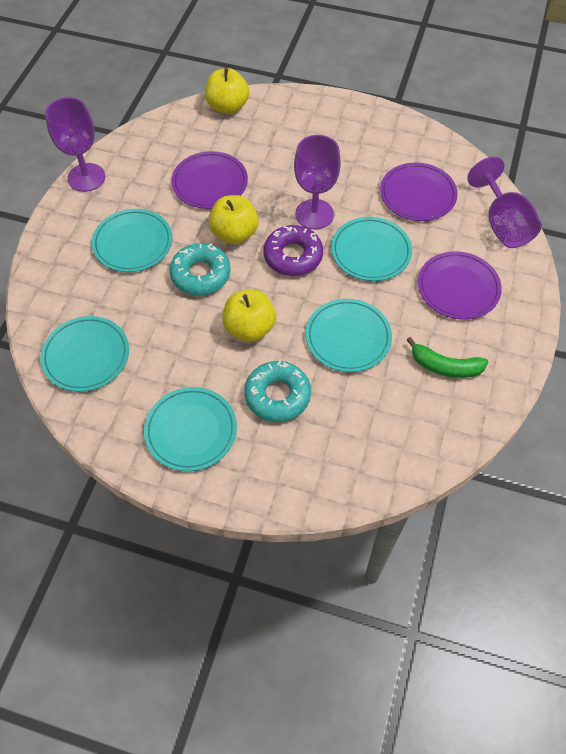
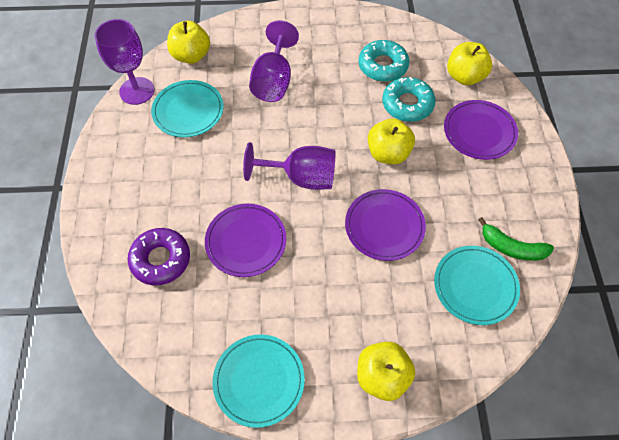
turquoise plate: [41,316,129,392] [92,209,172,272] [144,387,237,471] [306,299,392,372] [331,217,412,281] = 5 -> [151,80,224,137] [213,335,305,428] [434,246,520,325] = 3
yellow apple: [205,68,249,114] [209,195,259,244] [222,290,276,342] = 3 -> [167,21,210,64] [357,342,415,401] [368,118,415,164] [447,42,492,85] = 4

